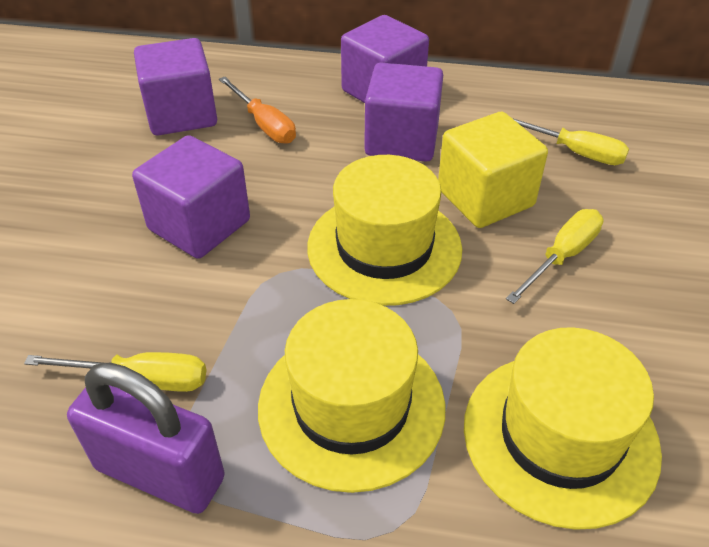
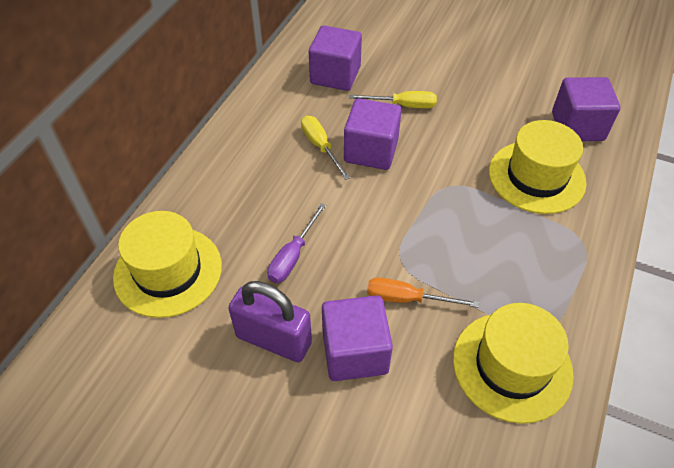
purple screwdriver: none = 0 -> [267,203,326,283] = 1
yellow cube: [438,112,548,228] = 1 -> none = 0
yellow screwdriver: [24,352,206,392] [506,209,603,304] [512,118,629,165] = 3 -> [301,115,350,180] [349,91,437,108] = 2

